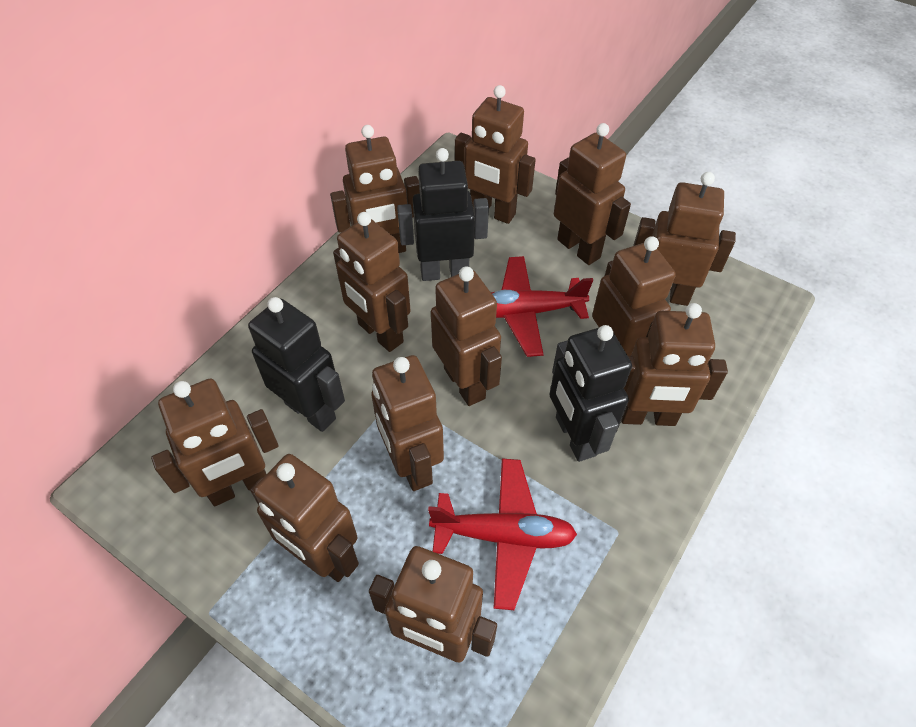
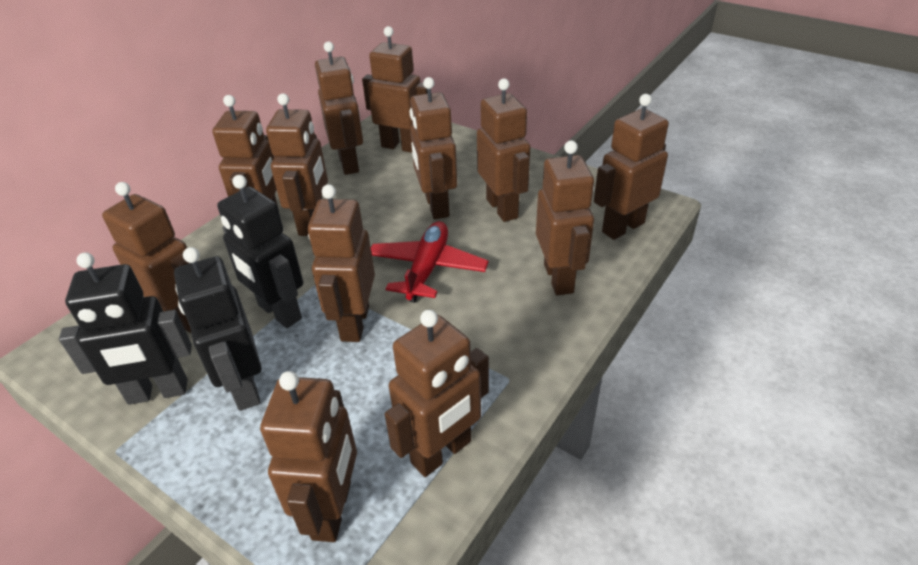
red plane: [428,458,577,610] [491,256,593,357] = 2 -> [371,221,489,303] = 1

